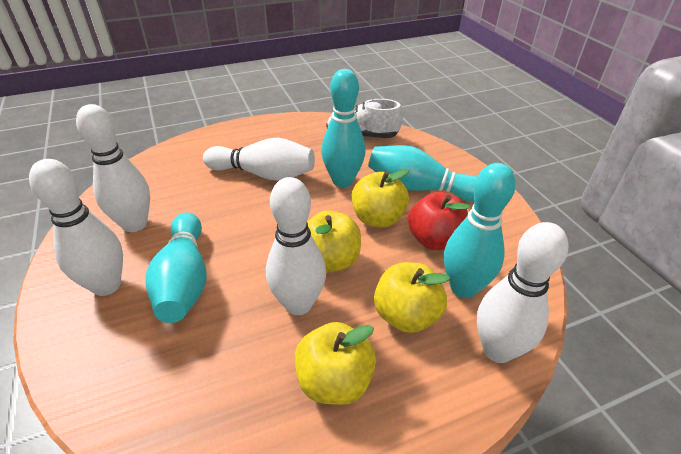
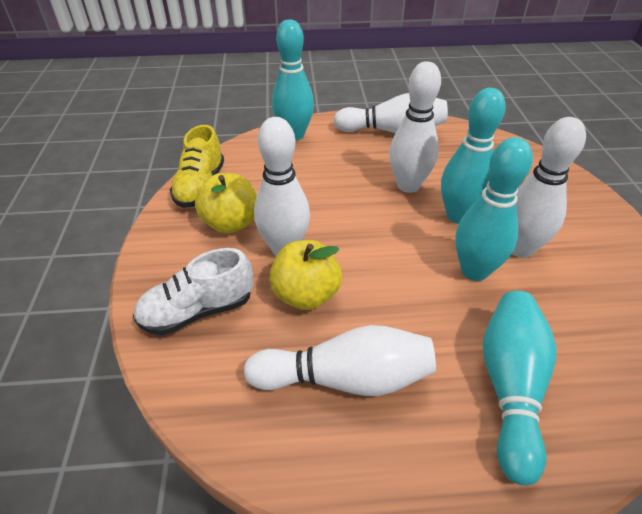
red apple: [408,192,470,250] = 1 -> none = 0
yellow apple: [295,322,376,405] [307,210,361,272] [352,169,409,228] [374,262,450,333] = 4 -> [195,173,257,233] [269,240,342,310] = 2
yellow shoe: none = 0 -> [170,125,224,208] = 1

